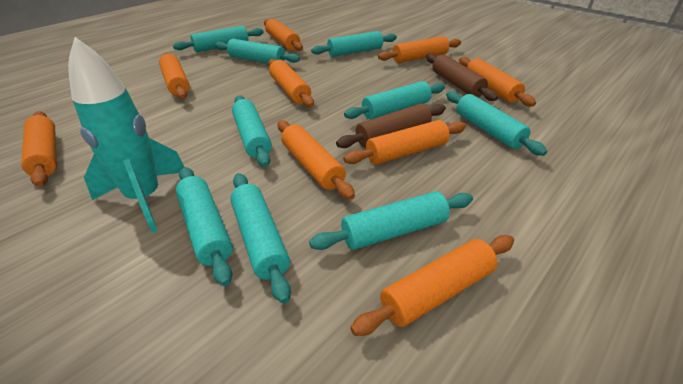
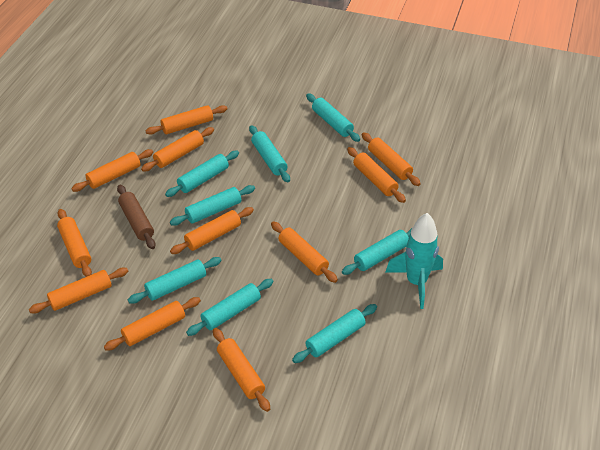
brown rolling pin: [336,103,446,148] [426,54,498,101] = 2 -> [117,185,156,249] = 1
orange rolling pin: [21,111,57,187] [159,53,190,99] [264,19,303,51] [268,59,314,107] [278,120,355,200] [344,120,466,165] [350,235,514,336] [378,36,461,63] [459,57,536,106] = 9 -> [29,268,128,313] [57,209,92,277] [71,149,153,192] [104,297,201,351] [141,127,214,172] [146,105,227,135] [170,207,254,254] [213,328,270,412] [271,222,338,283] [347,147,406,203] [362,132,421,186] = 11
turquoise rolling pin: [173,26,264,52] [176,167,233,286] [214,39,300,63] [230,173,291,304] [232,95,272,167] [309,192,473,250] [311,31,397,57] [344,81,445,120] [446,91,547,156] = 9 -> [128,257,222,304] [165,151,239,197] [170,185,255,226] [186,279,273,336] [249,125,290,183] [292,304,377,363] [306,93,360,142] [342,227,413,275] = 8

